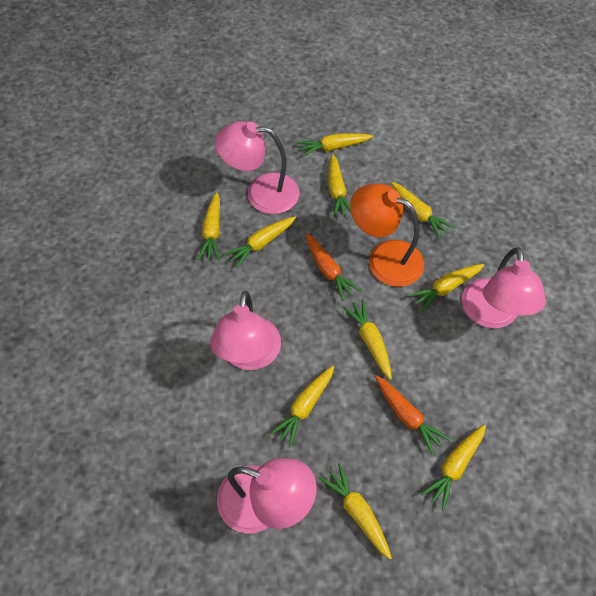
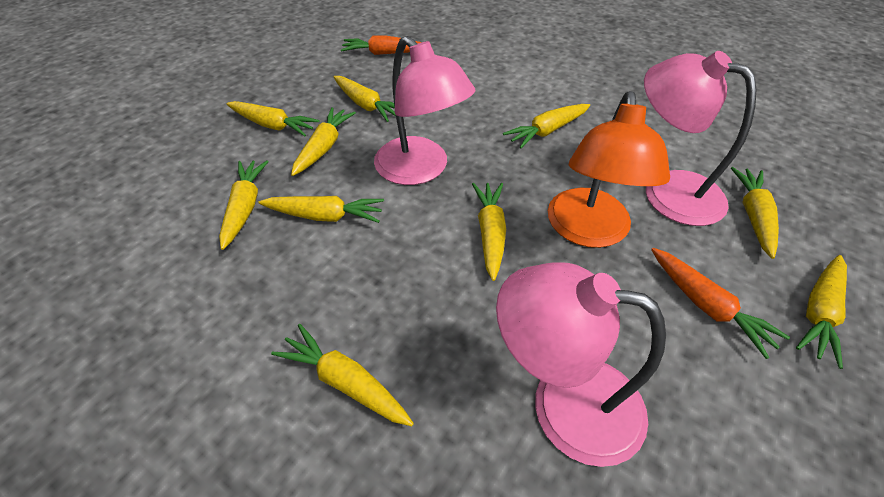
pink lamp: [210,291,281,370] [215,121,299,214] [217,458,317,534] [462,247,546,328] = 4 -> [374,36,476,185] [496,262,666,467] [644,51,757,226] = 3

